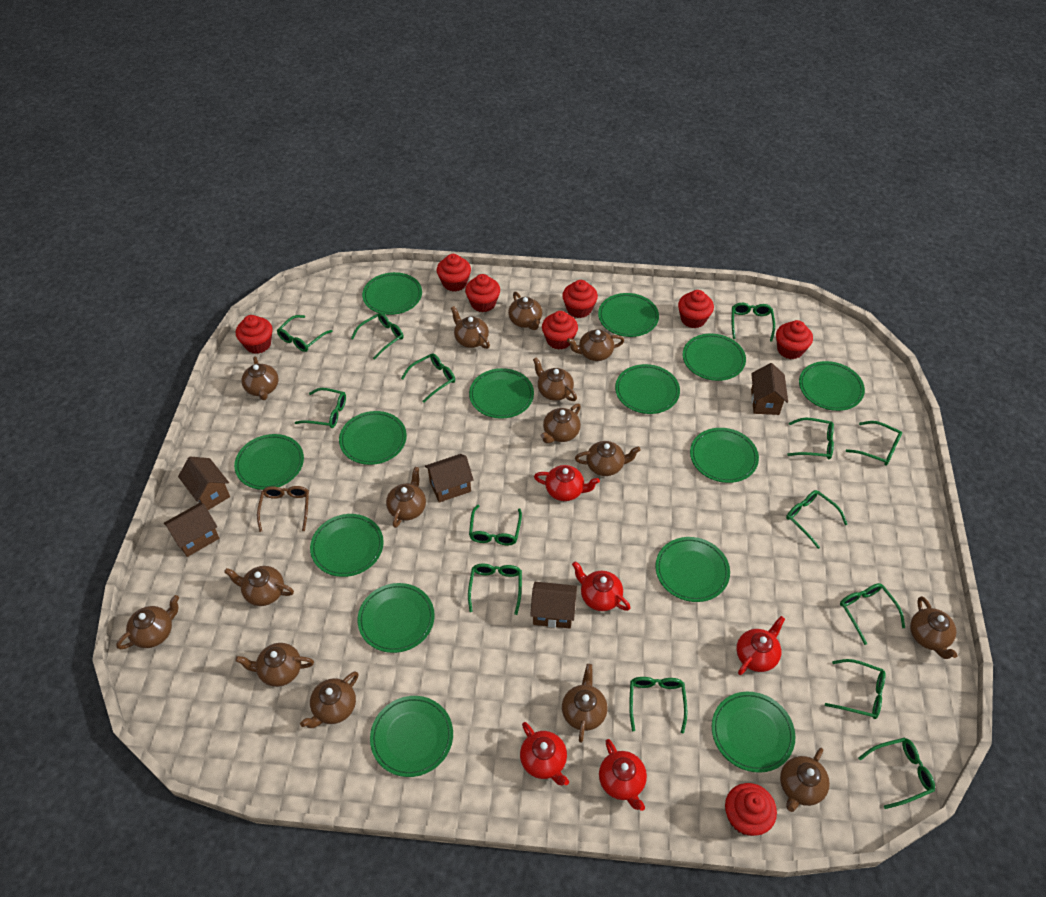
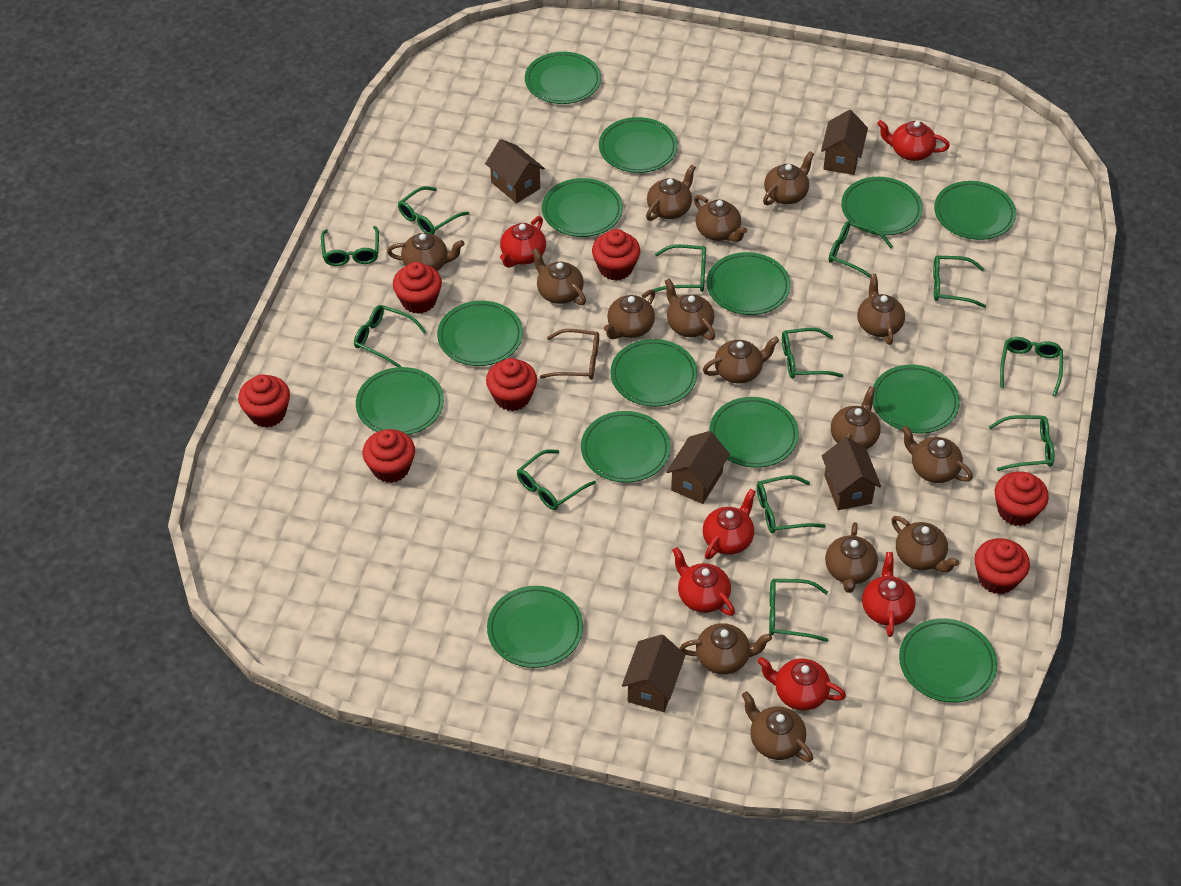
green glasses: [277,315,333,352] [295,388,346,428] [351,313,404,360] [401,354,455,403] [468,564,522,615] [469,505,522,546] [629,677,688,733] [732,303,775,342] [786,490,848,549] [787,418,834,459] [825,659,886,719] [840,583,905,645] [846,421,902,466] [858,737,935,809] = 14 -> [321,226,379,266] [354,305,426,367] [398,186,469,235] [517,449,596,510] [652,244,706,292] [757,475,825,533] [769,579,828,642] [782,328,843,379] [828,221,893,278] [933,256,986,308] [989,415,1054,471] [1000,337,1063,397] = 12
red cupcake: [236,315,273,354] [437,254,471,291] [465,274,500,312] [542,311,578,350] [562,280,598,318] [678,290,714,328] [725,783,777,836] [776,320,813,359] = 8 -> [238,374,290,427] [362,429,415,483] [393,262,442,314] [486,358,537,411] [592,229,640,281] [974,538,1030,594] [995,471,1049,526] = 7
red teapot: [520,722,569,785] [534,465,600,501] [572,561,631,611] [599,739,647,811] [736,616,785,675] = 5 -> [500,216,546,268] [672,547,735,616] [703,489,756,559] [758,657,846,711] [862,552,916,637] [877,120,950,161] = 6

